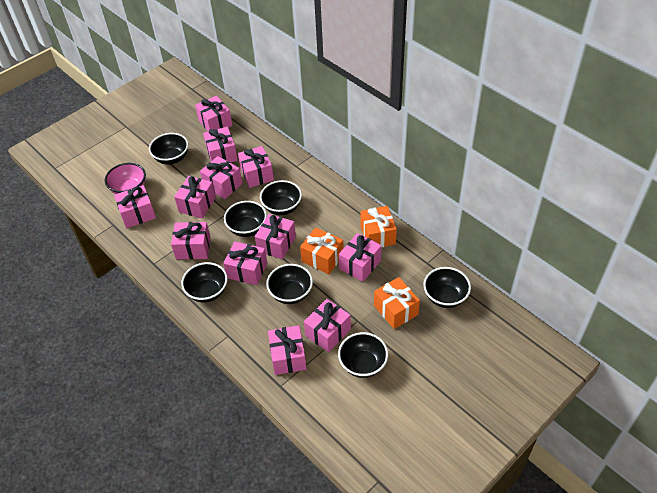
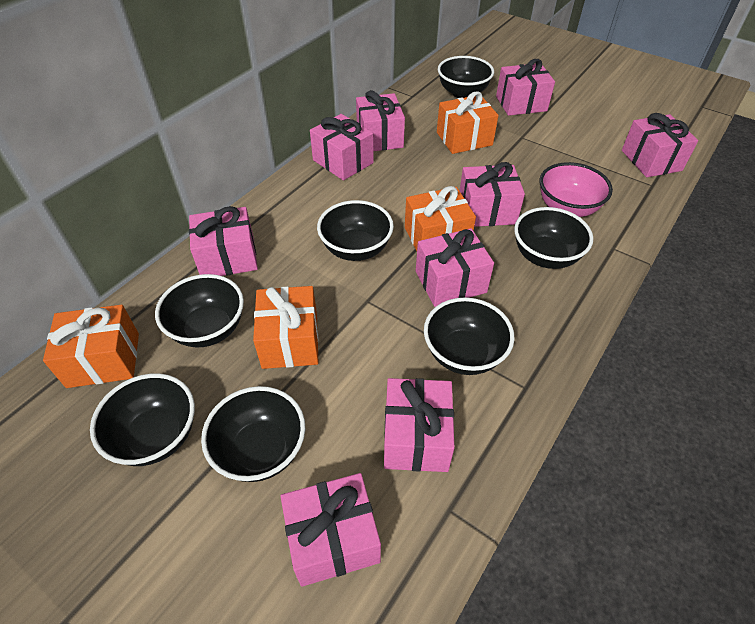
orange gift: [300,227,344,274] [360,206,397,247] [374,277,420,329] = 3 -> [43,305,139,388] [253,286,319,369] [405,186,476,251] [437,91,499,154] = 4
pink gift: [114,185,156,228] [171,222,211,260] [174,176,216,219] [195,96,233,131] [200,156,243,199] [203,127,238,163] [223,241,267,285] [238,146,274,188] [255,214,296,260] [268,325,307,375] [304,299,351,352] [339,233,382,282] = 12 -> [189,206,258,276] [280,473,381,587] [310,114,374,181] [356,90,405,151] [384,378,455,472] [416,228,494,307] [460,162,525,227] [496,59,555,116] [622,113,698,177] = 9

